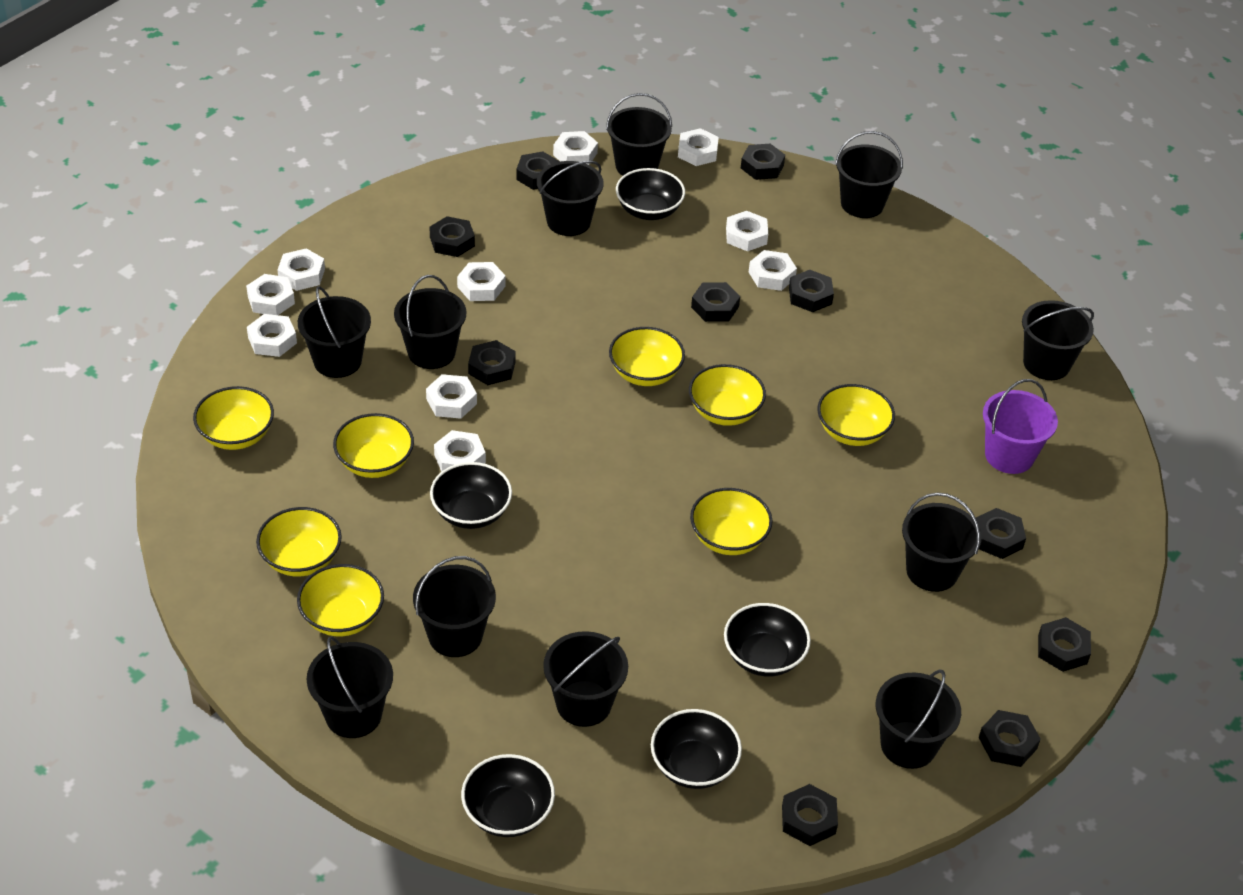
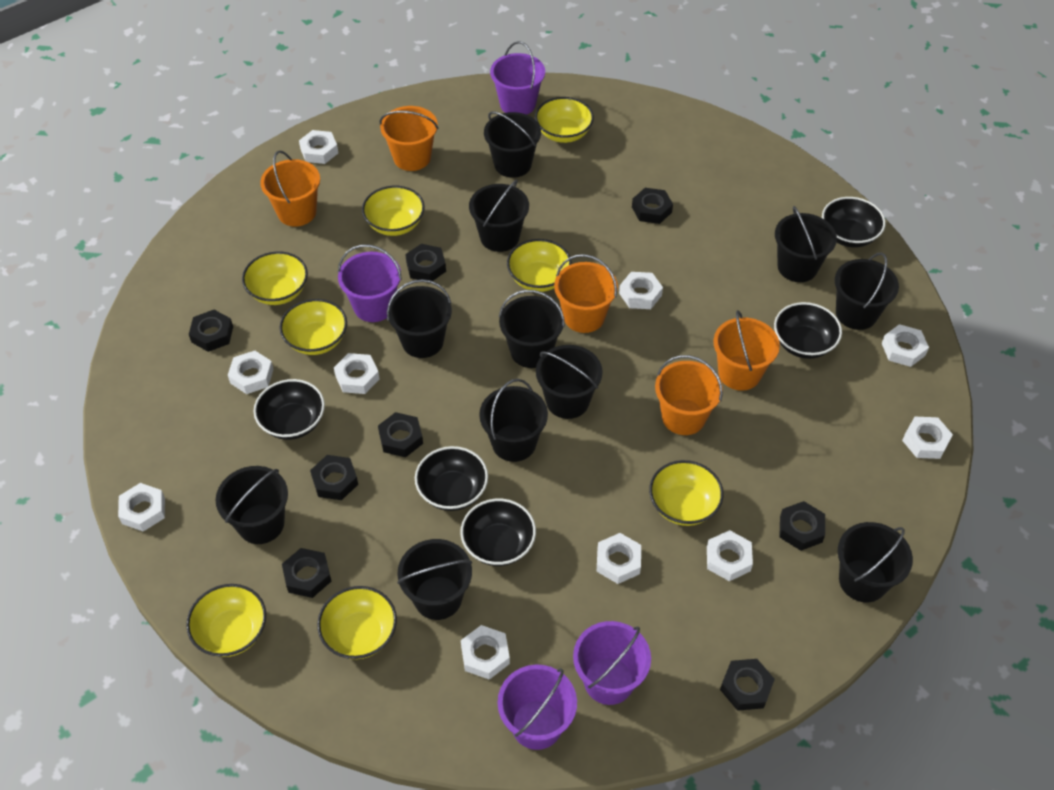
black nut: [429,216,475,257] [468,340,516,385] [516,151,560,190] [691,282,740,322] [741,144,785,180] [782,784,838,846] [789,270,834,312] [976,508,1026,559] [979,710,1041,767] [1038,617,1091,672] = 10 -> [189,310,233,352] [282,548,331,598] [310,455,358,500] [378,412,423,457] [405,244,446,281] [632,188,673,224] [720,659,775,711] [779,501,825,551] = 8
orange bucket: none = 0 -> [260,150,320,227] [380,106,438,171] [554,254,618,333] [655,355,723,435] [714,310,780,391] = 5
purple bucket: [983,379,1058,474] = 1 -> [338,245,402,322] [490,41,545,115] [498,665,577,750] [573,621,651,705] = 4

